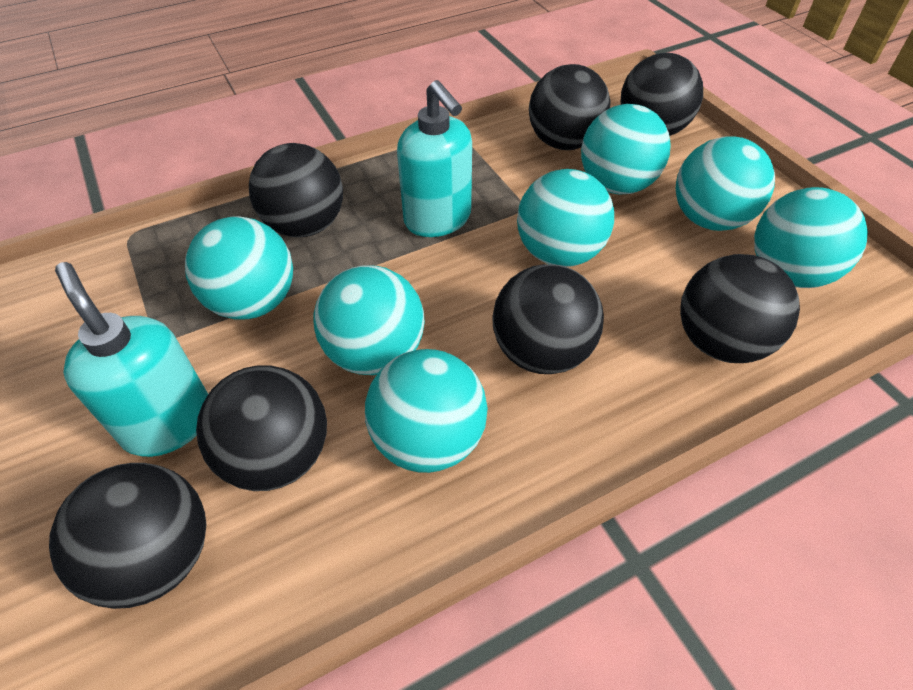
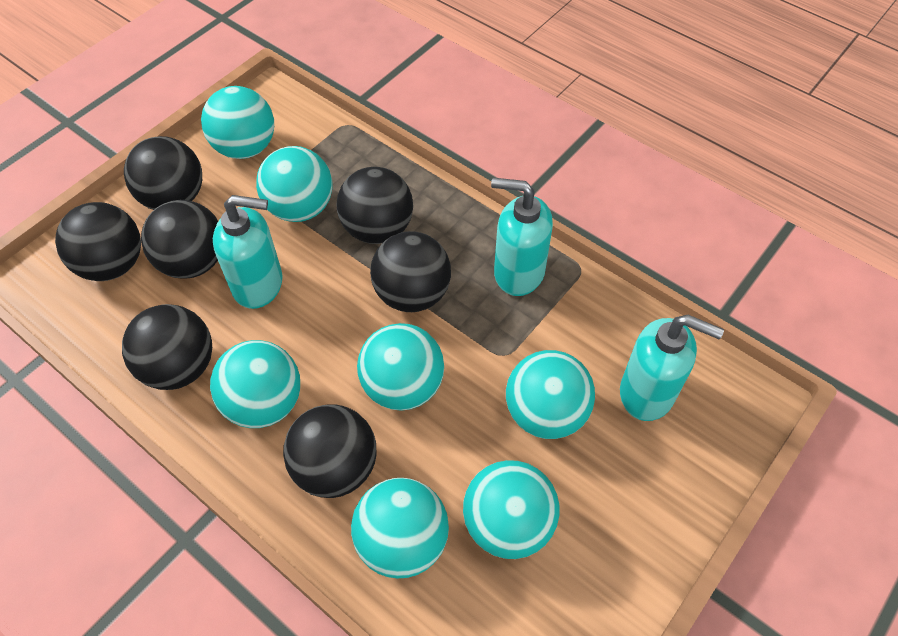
turquoise soap dispenser: [55,262,208,457] [397,80,472,237] = 2 -> [213,195,283,309] [491,178,553,296] [620,315,724,421] = 3

